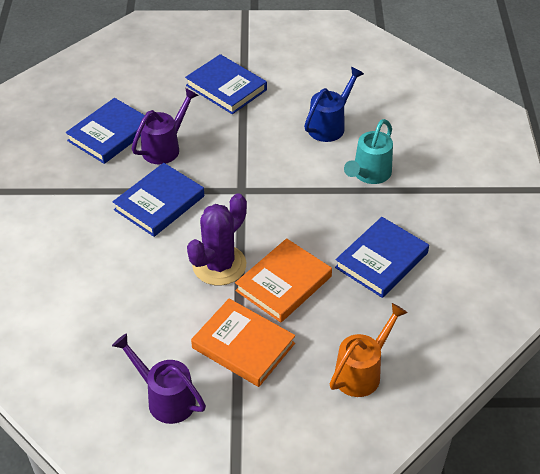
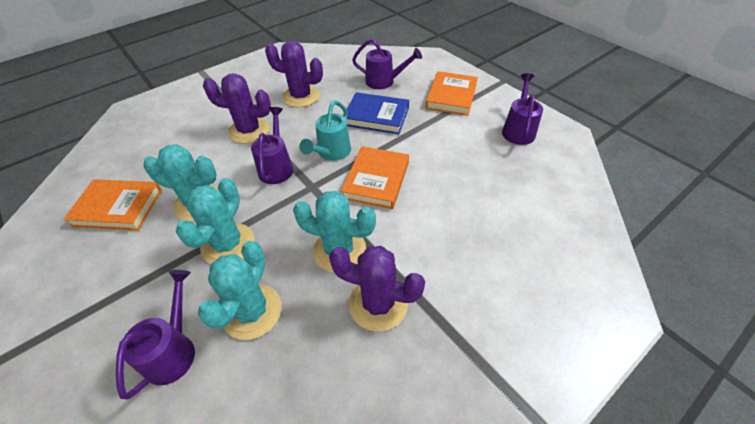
blue book: [66,98,145,164] [113,163,204,237] [185,54,267,114] [335,217,429,298] = 4 -> [343,92,409,134] = 1
blue watering can: [304,67,364,142] = 1 -> none = 0
orange book: [191,299,295,387] [235,238,332,323] = 2 -> [63,179,162,231] [341,146,409,209] [425,71,478,116] = 3
orange watering can: [330,303,408,397] = 1 -> none = 0
purple cactus: [187,194,247,286] = 1 -> [203,73,271,144] [265,41,323,107] [329,246,425,332] = 3
purple watering can: [112,333,206,424] [131,88,199,164] = 2 -> [116,270,195,399] [251,107,293,184] [352,39,422,89] [502,73,543,145] = 4
turquoise cactus: none = 0 -> [144,144,219,222] [176,178,254,264] [198,241,282,340] [293,191,376,273] = 4

